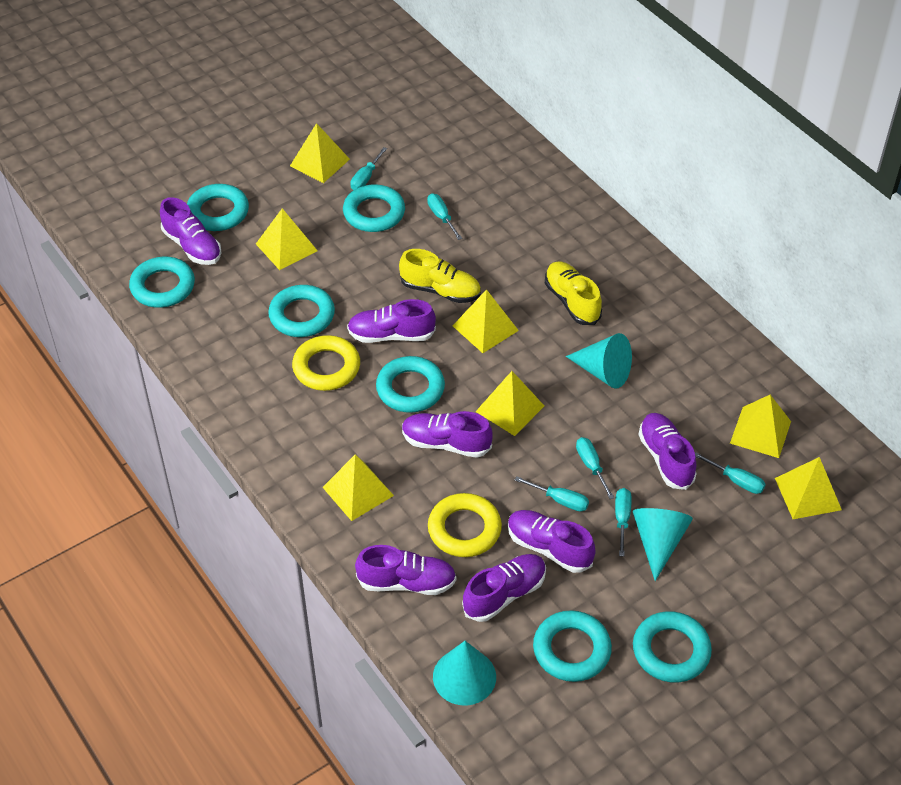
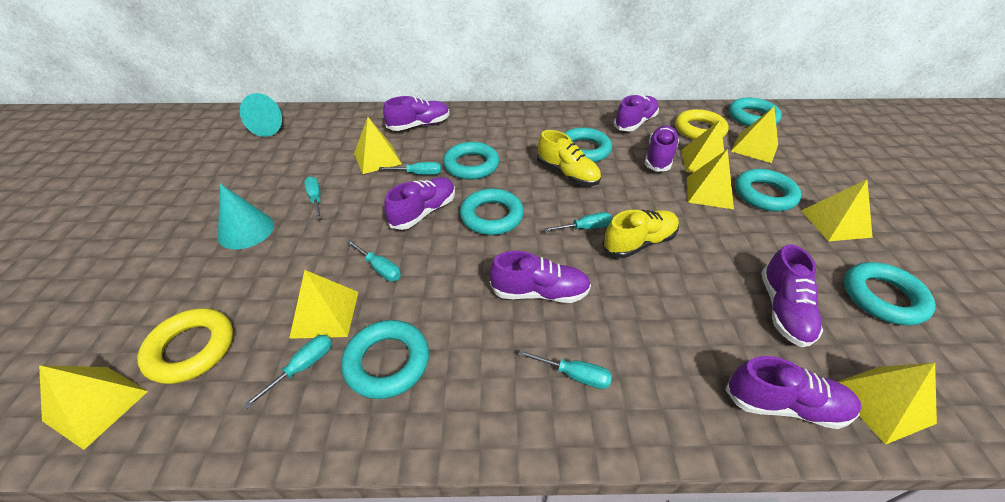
turquoise cone: [433,641,496,705] [566,333,632,389] [633,508,693,581] = 3 -> [218,184,274,249] [240,93,283,137] = 2
yellow pyramid: [256,208,318,270] [290,123,350,183] [322,454,394,521] [453,289,519,353] [476,371,544,436] [730,395,791,458] [775,457,842,519] = 7 -> [39,365,148,450] [289,270,359,339] [354,117,402,174] [682,120,724,173] [687,149,734,209] [731,107,778,163] [801,179,873,241] [838,363,937,445] = 8

